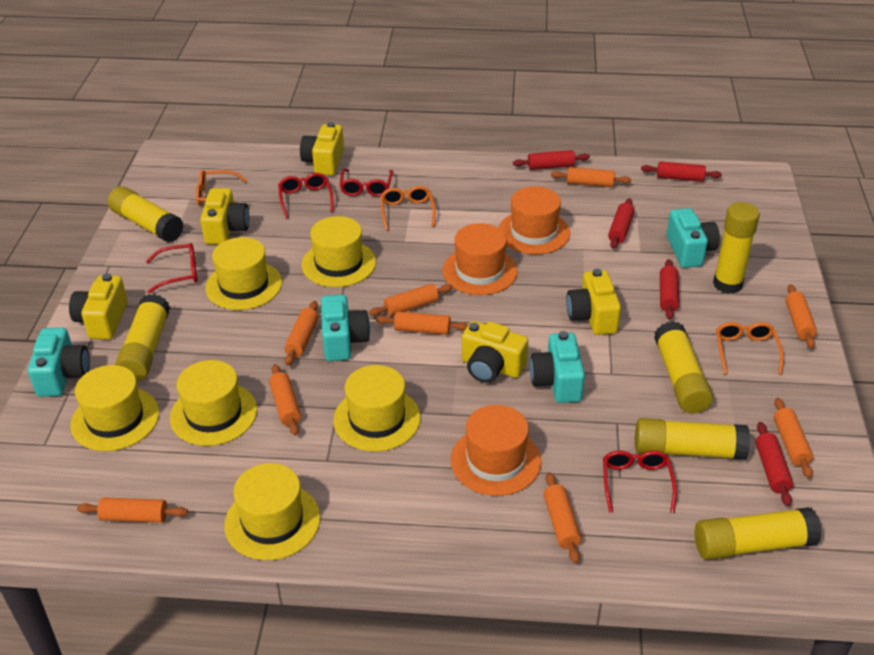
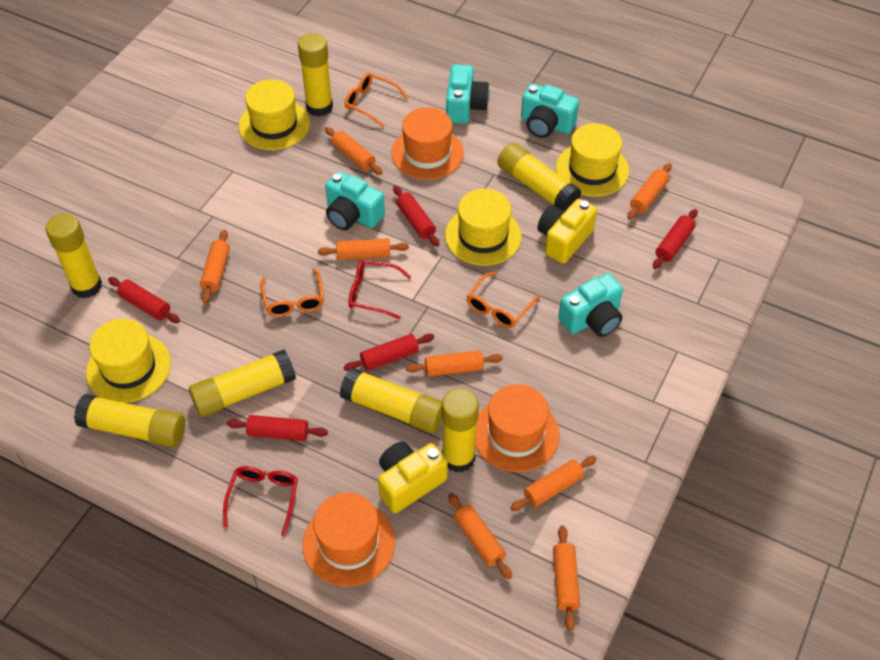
orange rolling pin: [77,497,188,523] [269,364,301,436] [284,301,318,366] [369,284,453,316] [376,311,468,335] [544,472,581,563] [551,167,631,187] [774,398,813,478] [785,284,817,349] = 9 -> [200,230,230,303] [318,238,409,260] [325,127,383,175] [406,350,503,377] [448,493,512,579] [510,456,597,511] [553,525,580,631] [627,163,672,220] = 8
red glasses: [146,243,198,293] [278,173,334,218] [340,169,393,197] [603,450,677,513] = 4 -> [223,466,298,536] [348,260,411,319] = 2
yellow camera: [69,273,128,340] [200,188,249,245] [300,122,344,176] [462,321,528,383] [566,269,621,335] = 5 -> [378,441,448,513] [537,199,597,264] = 2
yellow glue stick: [108,186,184,242] [115,294,170,381] [635,418,750,460] [654,321,713,413] [695,507,822,560] [713,202,760,294] = 6 -> [46,213,102,298] [74,394,185,447] [189,349,296,417] [298,33,333,117] [340,367,442,433] [442,388,479,472] [497,143,582,211] = 7
yellow hat: [71,365,159,451] [170,360,257,446] [205,237,282,310] [224,463,320,560] [301,216,376,287] [333,365,421,452] = 6 -> [86,319,171,403] [239,79,310,150] [445,189,522,266] [556,123,629,197] = 4

